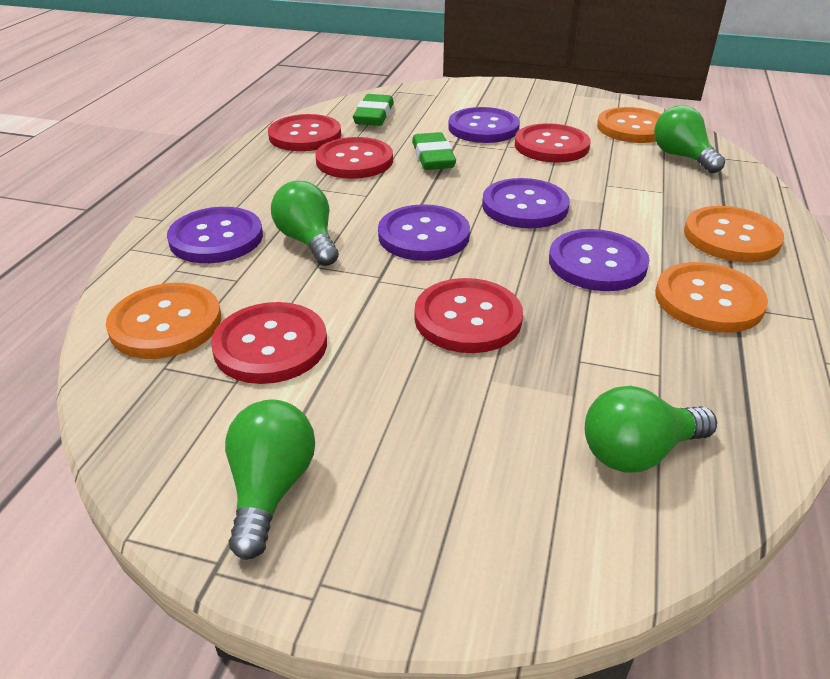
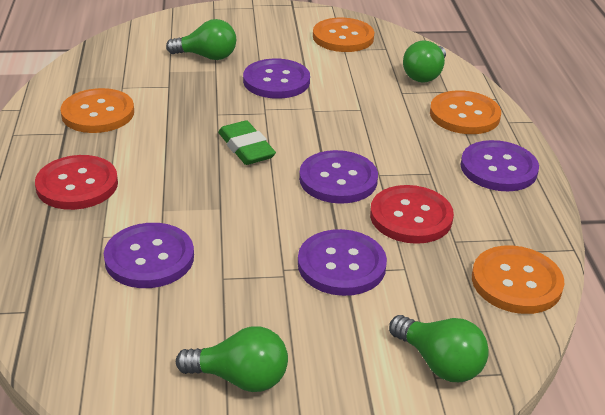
green eraser: [353,94,394,126] [412,132,456,170] = 2 -> [218,120,276,165] = 1
red button: [211,302,327,384] [268,114,341,151] [315,137,393,179] [414,278,523,353] [515,123,591,163] = 5 -> [35,155,118,210] [370,185,454,244] = 2

